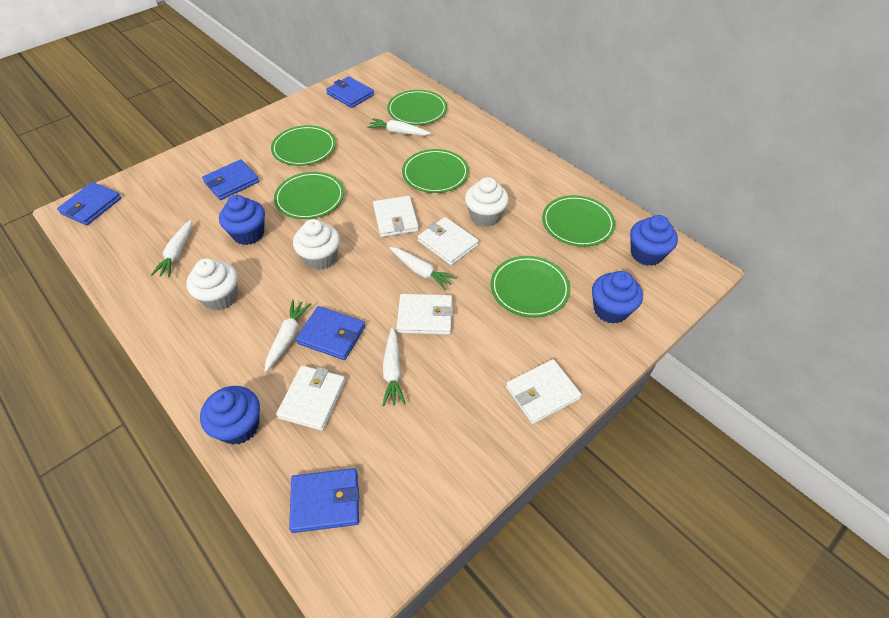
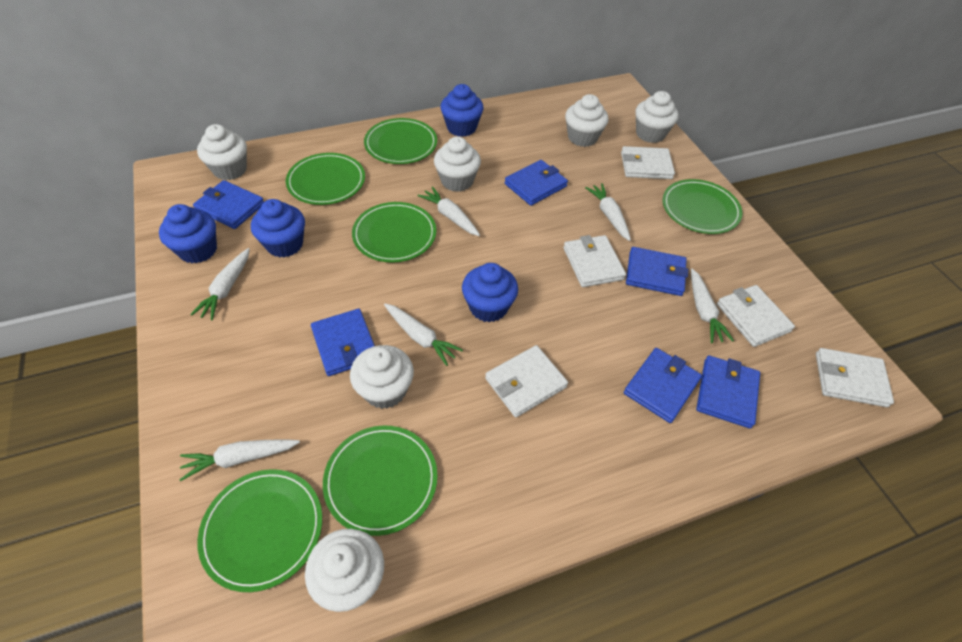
blue wallet: [57,182,121,225] [202,159,259,200] [289,468,359,533] [296,306,365,360] [326,76,374,108] = 5 -> [193,180,264,229] [311,309,375,376] [505,160,568,206] [624,348,702,423] [626,247,688,296] [696,355,760,428] = 6
white carrot: [151,220,192,277] [265,300,311,372] [367,118,431,136] [382,327,406,406] [389,247,457,290] = 5 -> [179,439,300,481] [190,248,250,320] [384,303,463,366] [418,186,480,236] [585,183,631,241] [691,269,734,343] = 6
white cupcake: [186,258,238,311] [293,219,340,270] [465,177,509,227] = 3 -> [197,124,247,180] [305,529,384,612] [350,345,414,409] [434,136,481,192] [565,94,609,147] [635,91,679,143] = 6

